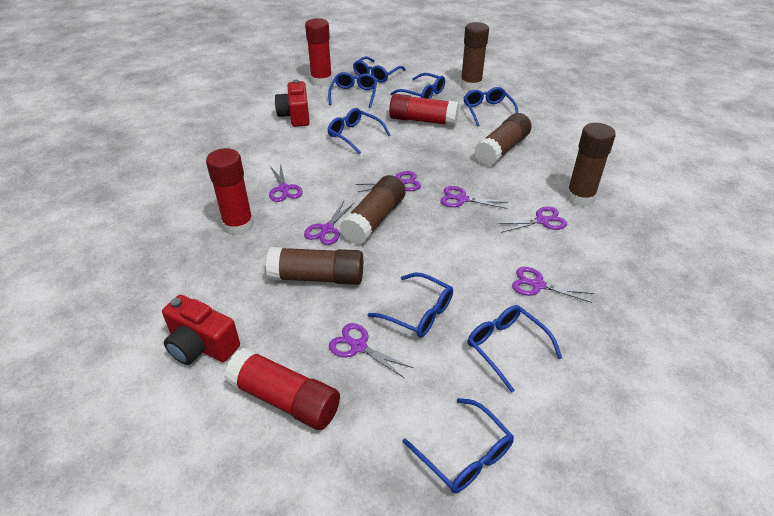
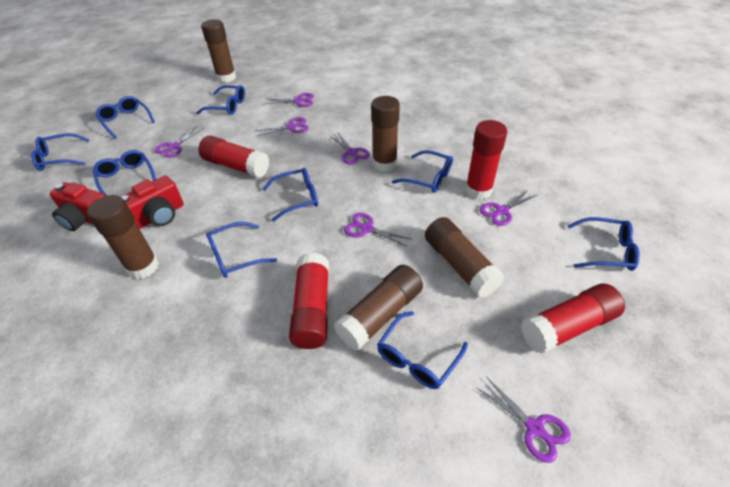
blue glasses: [328,72,377,108] [328,108,391,154] [353,56,405,83] [368,273,453,338] [391,73,445,99] [403,398,514,493] [464,87,518,126] [468,305,562,393] = 8 -> [31,133,89,171] [93,150,156,196] [95,96,155,138] [197,85,245,115] [206,222,277,278] [263,168,318,222] [377,311,468,389] [392,150,453,193] [568,217,640,271] = 9

